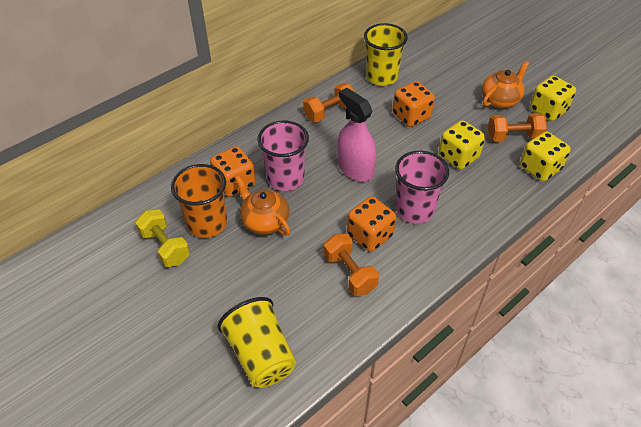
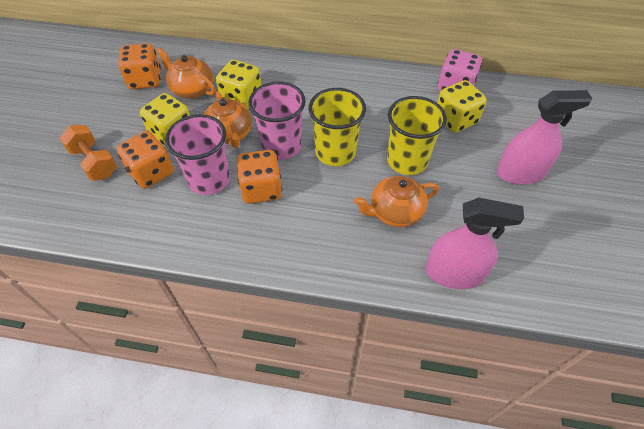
orange cup: [171,164,227,238] = 1 -> none = 0
orange dumbbell: [303,83,354,122] [324,233,379,296] [488,113,547,142] = 3 -> [59,125,117,181] = 1
orange teapot: [235,176,290,235] [482,61,530,108] = 2 -> [156,47,215,99] [203,92,252,148] [354,176,439,227] = 3
pink dice: none = 0 -> [438,49,482,92] = 1
pink spray bottle: [337,88,376,182] = 1 -> [426,198,524,289] [497,90,592,185] = 2
yellow dumbbell: [135,209,190,267] = 1 -> none = 0

